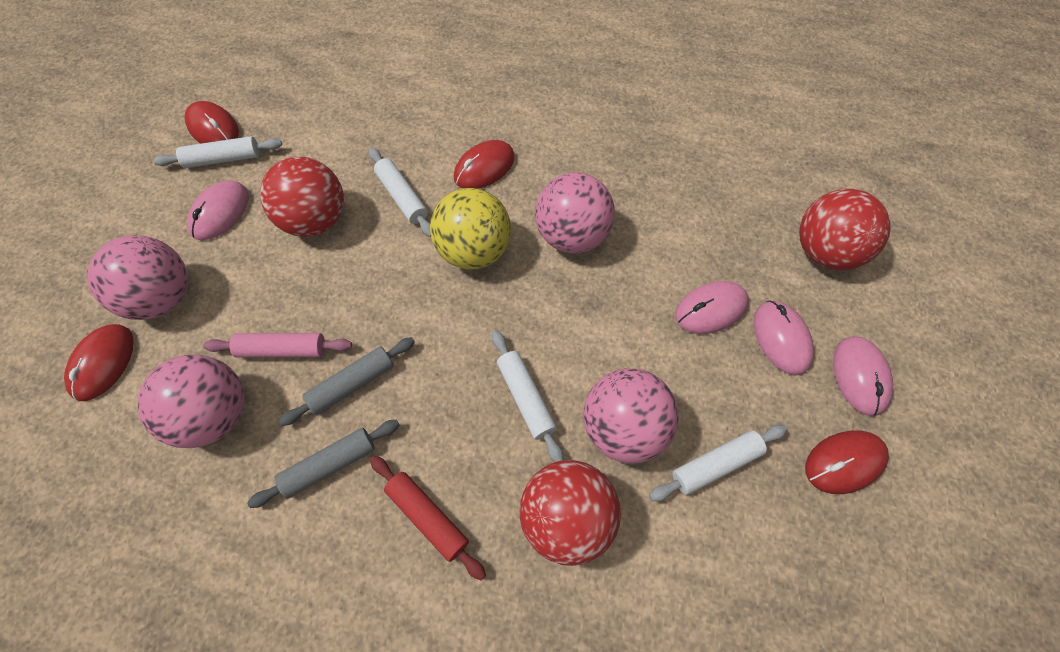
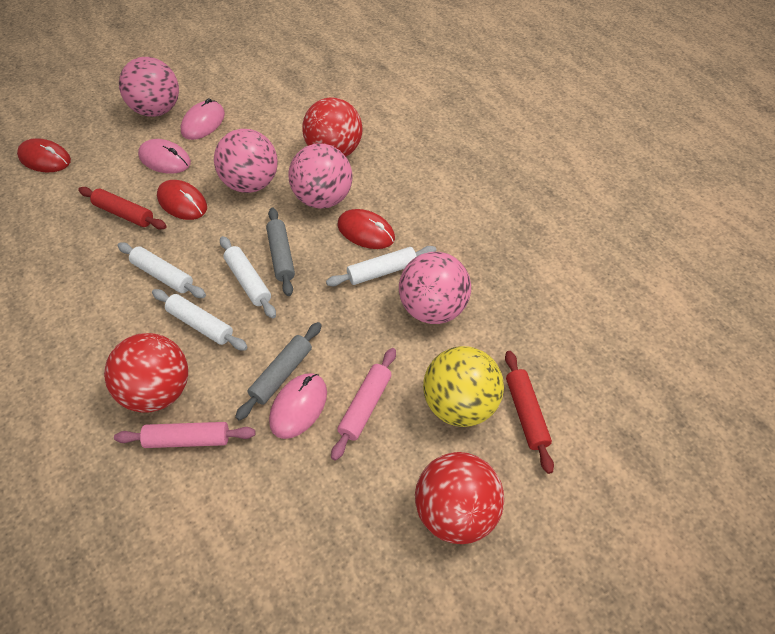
pink mouse: [187,181,249,240] [675,281,749,334] [754,300,814,375] [833,336,893,417] = 4 -> [138,139,191,174] [181,98,225,140] [269,373,327,439] = 3
pink rolling pin: [203,333,352,358] = 1 -> [114,422,256,448] [331,348,396,460] = 2
red mouse: [64,324,134,401] [185,101,239,144] [454,140,515,189] [805,430,889,494] = 4 -> [17,138,71,172] [157,180,207,220] [338,209,395,249] = 3
red rolling pin: [370,456,486,581] = 1 -> [78,187,167,230] [505,351,554,474] = 2

